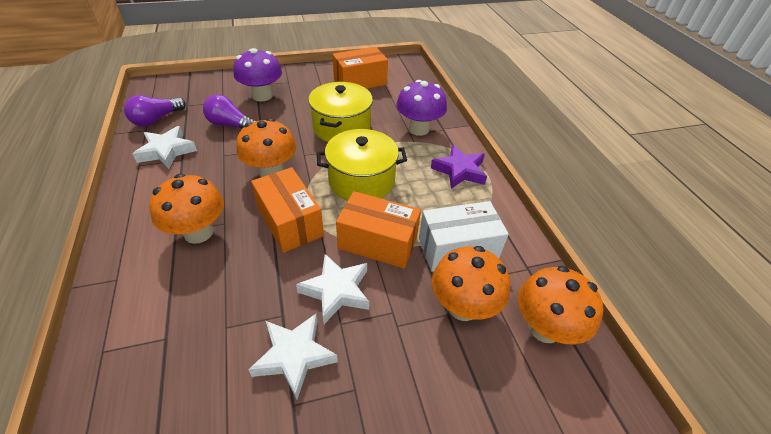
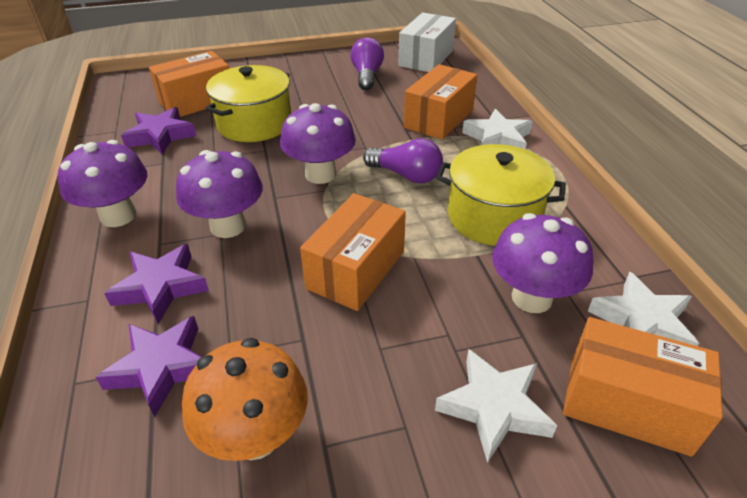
orange box: [251,167,324,253] [332,47,388,89] [336,191,421,268] = 3 -> [149,51,229,117] [300,193,406,311] [404,64,477,140] [563,317,723,457] = 4
orange mushroom: [149,174,224,244] [236,118,297,177] [432,246,510,321] [518,266,604,344] = 4 -> [182,338,308,461] = 1
purple mushroom: [233,48,282,102] [396,80,447,136] = 2 -> [58,140,147,227] [176,150,263,238] [280,103,356,184] [492,213,594,313] = 4
purple star: [431,145,487,189] = 1 -> [96,316,202,417] [104,244,209,324] [121,107,196,154] = 3

